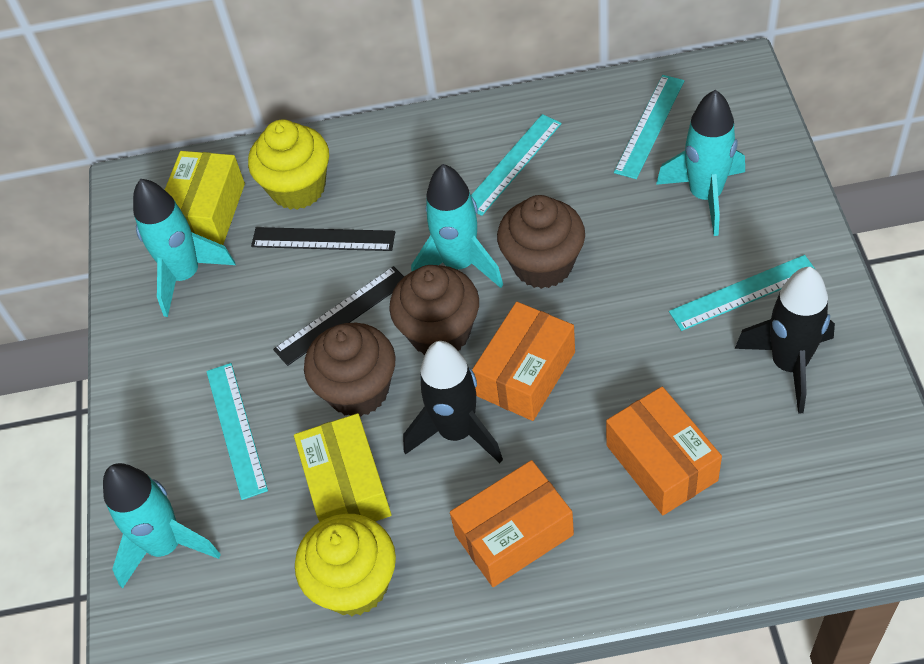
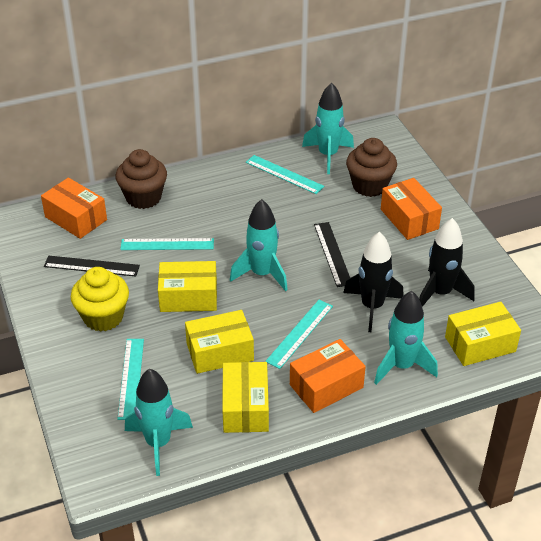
brown cupcake: [304,323,396,417] [389,265,479,355] [497,195,585,289] = 3 -> [116,149,167,209] [346,138,397,197] = 2
yellow box: [165,151,245,245] [294,413,392,522] = 2 -> [158,261,217,312] [185,310,254,374] [222,362,269,433] [445,302,521,366] = 4
yellow cupcake: [248,119,329,210] [295,514,396,616] = 2 -> [71,267,129,332] = 1

